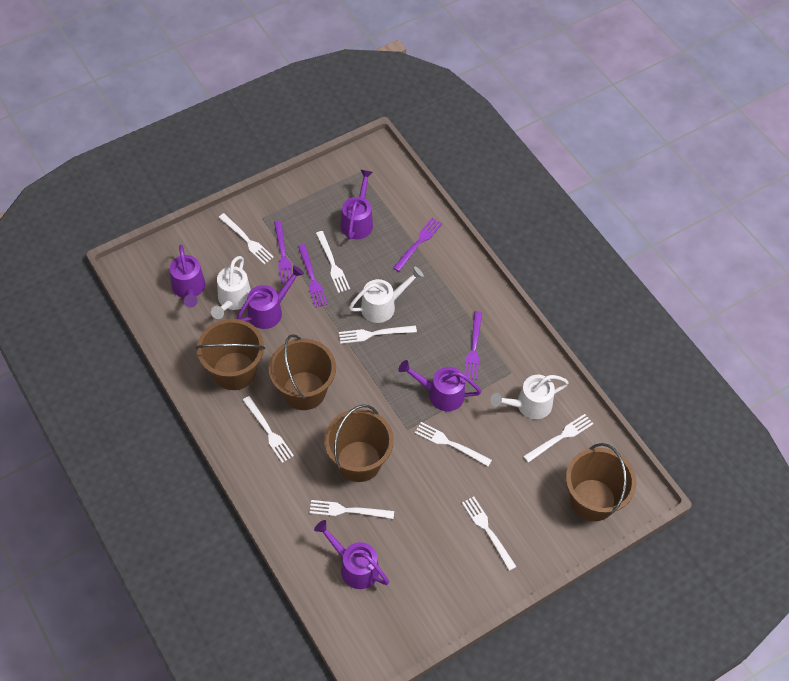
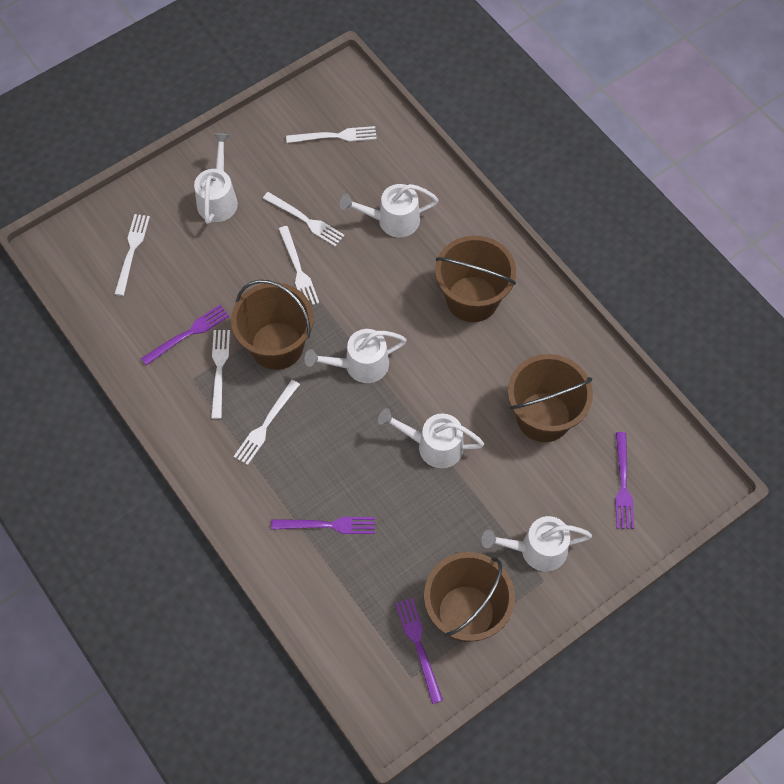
purple watering can: [170,245,205,308] [237,266,304,329] [314,520,389,589] [341,170,373,239] [398,360,481,411] = 5 -> none = 0
white fork: [218,213,274,264] [243,396,294,463] [309,500,394,519] [316,231,350,293] [339,325,417,344] [415,422,492,466] [462,496,517,571] [523,414,593,463] = 8 -> [115,214,150,296] [211,330,230,419] [234,380,300,465] [263,192,345,247] [279,226,319,305] [286,126,377,143] = 6
white watering can: [211,256,251,319] [349,267,424,323] [490,375,569,419] = 3 -> [194,133,238,224] [305,329,406,383] [339,184,438,237] [378,408,484,468] [481,516,592,571] = 5

